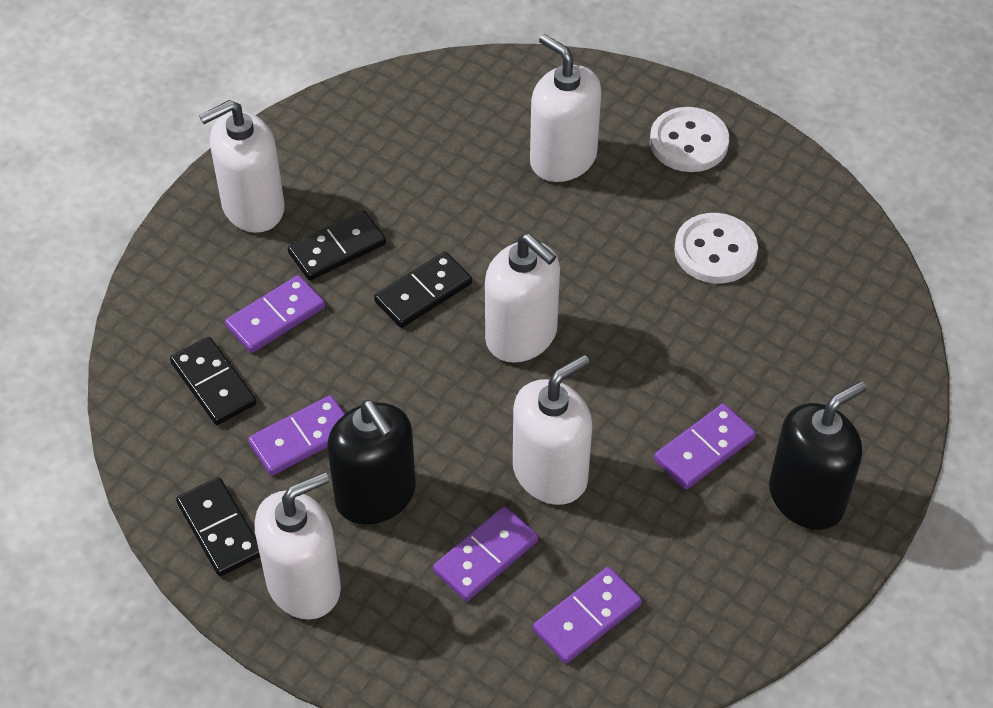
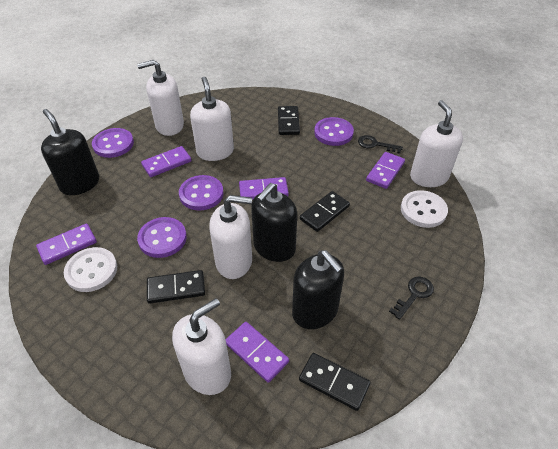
black key: none = 0 -> [358,135,403,154] [389,277,434,320] = 2
black soap dispenser: [327,400,416,525] [769,381,867,530] = 2 -> [41,109,99,195] [251,183,297,262] [292,250,344,329] = 3
purple button: none = 0 -> [92,128,134,158] [137,217,187,258] [179,175,224,211] [314,117,354,146] = 4

